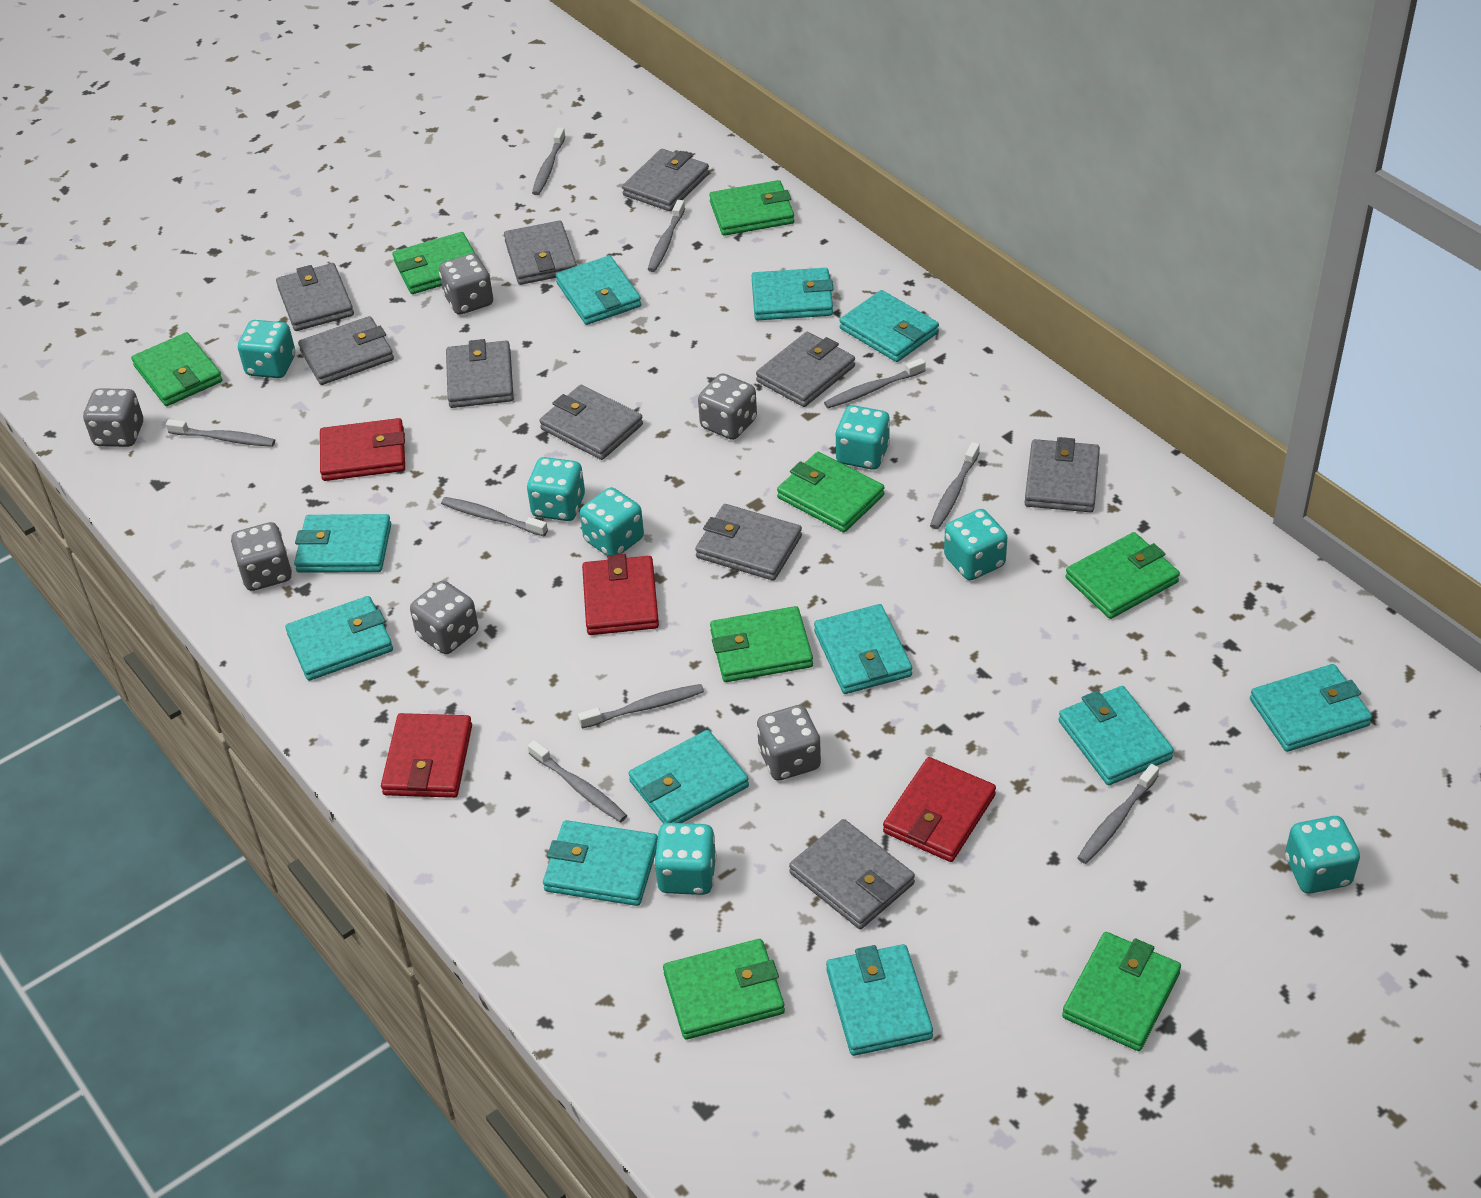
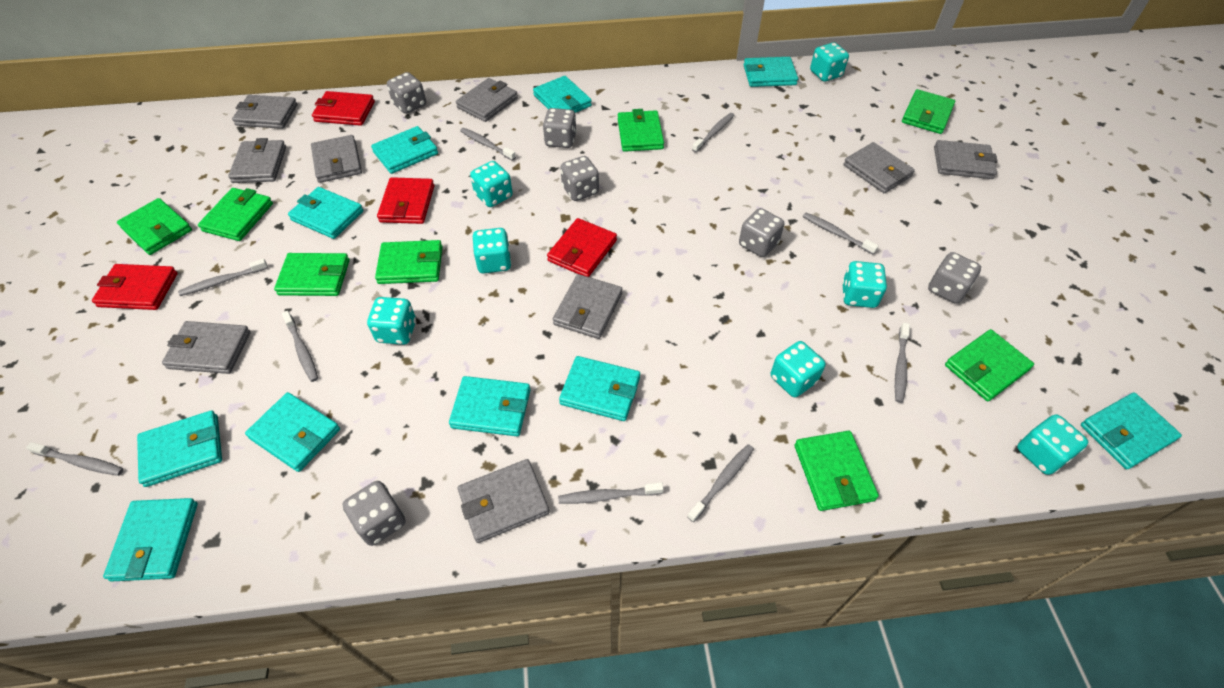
grey wallet: [276,263,354,331] [298,316,394,385] [446,339,514,408] [504,221,577,285] [539,385,643,460] [622,149,709,211] [695,504,802,581] [756,332,855,407] [789,819,915,929] [1024,437,1100,512] = 10 -> [162,321,251,374] [228,138,286,183] [232,95,298,129] [311,135,362,183] [456,78,518,122] [458,459,549,543] [553,274,623,339] [843,142,915,193] [934,140,998,179] = 9
turquoise wallet: [285,596,393,681] [294,514,391,573] [543,820,658,906] [556,256,641,325] [628,730,749,824] [751,268,834,320] [814,604,912,694] [826,944,933,1056] [840,290,939,362] [1058,686,1174,785] [1250,664,1372,752] = 11 -> [103,498,198,581] [137,410,222,487] [245,392,340,472] [288,187,363,239] [371,126,438,174] [449,376,530,436] [533,76,592,113] [559,356,640,421] [744,57,798,87] [1081,392,1182,469] = 10

